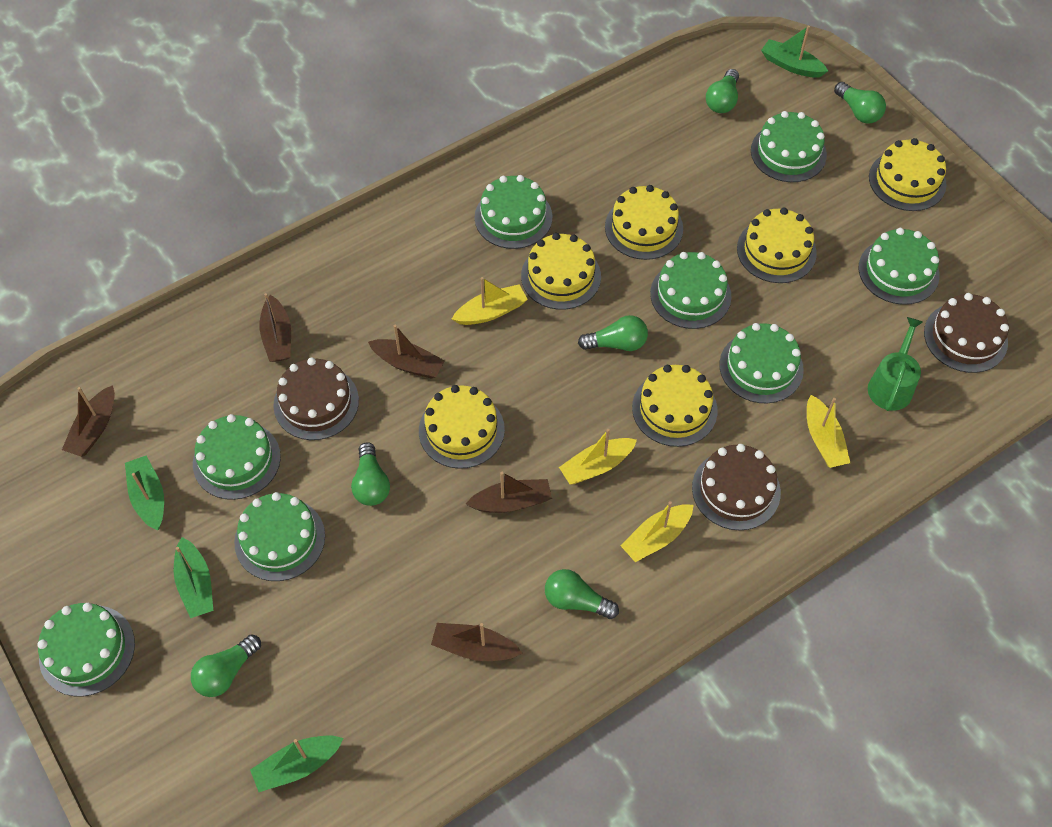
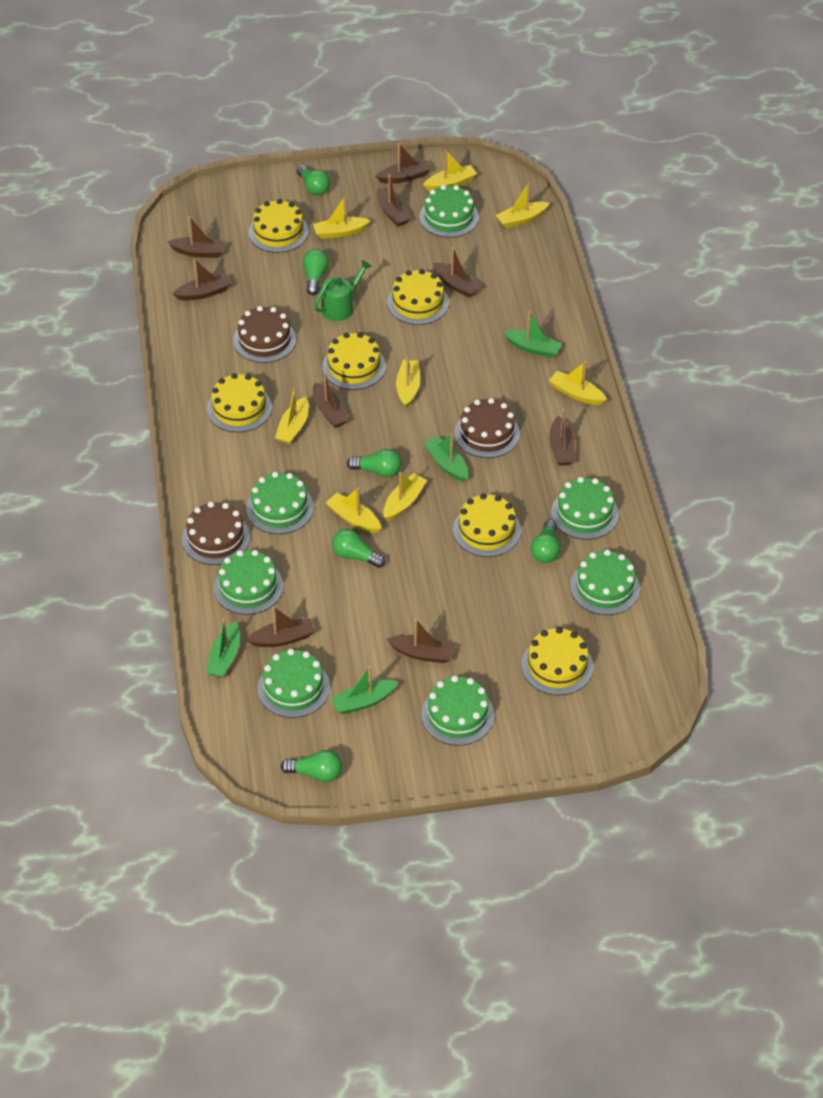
brown boat: [62,385,115,456] [259,293,291,362] [368,325,445,378] [431,623,522,661] [466,472,552,513] = 5 -> [167,216,225,258] [172,259,231,301] [246,606,315,647] [313,372,349,428] [376,143,431,183] [377,174,411,227] [387,619,455,663] [433,247,482,297] [550,409,575,466] = 9
green cake: [37,603,135,696] [193,414,281,500] [234,492,325,581] [475,175,552,249] [650,252,731,329] [719,323,804,403] [751,111,827,182] [859,228,940,305] = 8 -> [214,550,283,615] [246,472,314,534] [258,649,330,718] [419,185,479,238] [421,676,494,746] [551,477,619,540] [570,550,640,615] = 7
yellow boat: [452,277,528,325] [559,429,637,485] [621,501,693,562] [807,395,850,468] = 4 -> [275,388,309,444] [313,196,371,239] [326,488,381,533] [383,472,427,521] [396,357,420,407] [423,150,477,191] [496,182,549,228] [549,361,607,405] = 8

